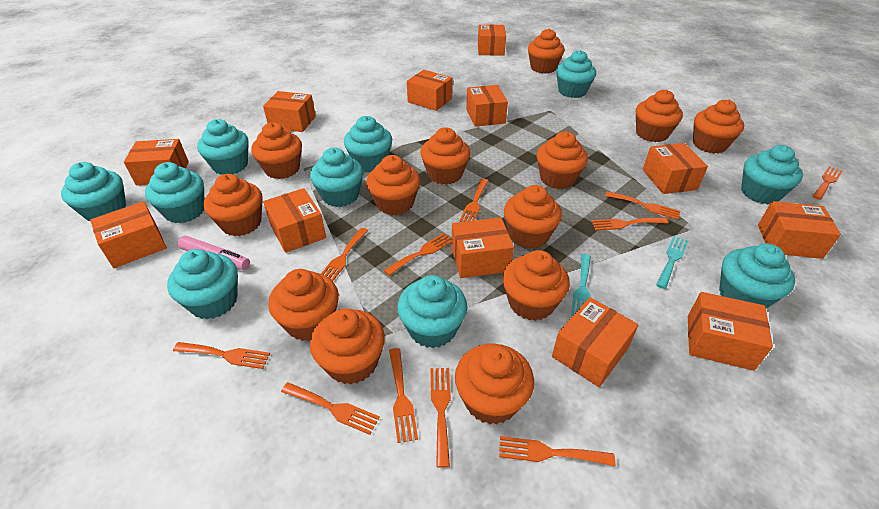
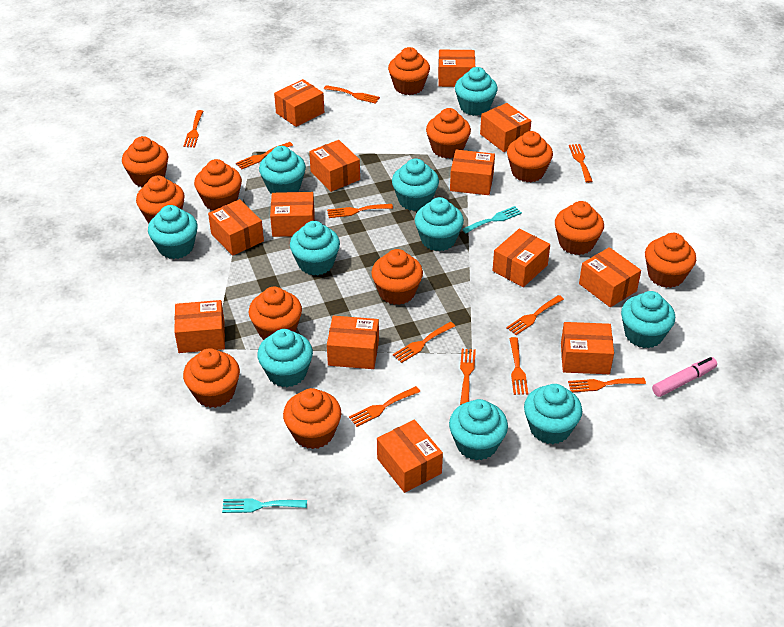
orange box: [90,202,167,268] [124,139,189,185] [263,91,316,132] [263,188,326,253] [407,70,453,111] [451,217,514,278] [466,85,508,127] [478,25,506,56] [552,297,639,387] [643,143,708,194] [688,292,773,371] [758,201,841,259] = 12 -> [174,300,225,353] [208,199,264,256] [270,192,315,237] [274,79,324,127] [309,140,360,192] [327,316,379,369] [377,419,443,493] [438,50,475,87] [450,150,495,195] [480,103,531,152] [492,229,550,287] [561,322,614,374] [579,247,641,307] = 13
orange cupcake: [204,174,263,236] [252,123,302,179] [268,269,339,341] [310,308,385,385] [366,155,420,215] [420,127,470,185] [455,344,534,424] [503,250,570,321] [504,185,562,249] [528,28,565,74] [537,131,588,189] [636,89,683,142] [693,100,744,153] = 13 -> [122,136,168,188] [136,176,185,224] [183,348,240,408] [194,159,242,211] [249,287,302,340] [283,388,341,449] [371,249,423,305] [388,47,430,95] [426,108,471,158] [507,131,553,182] [555,201,604,255] [645,233,696,288] = 12

